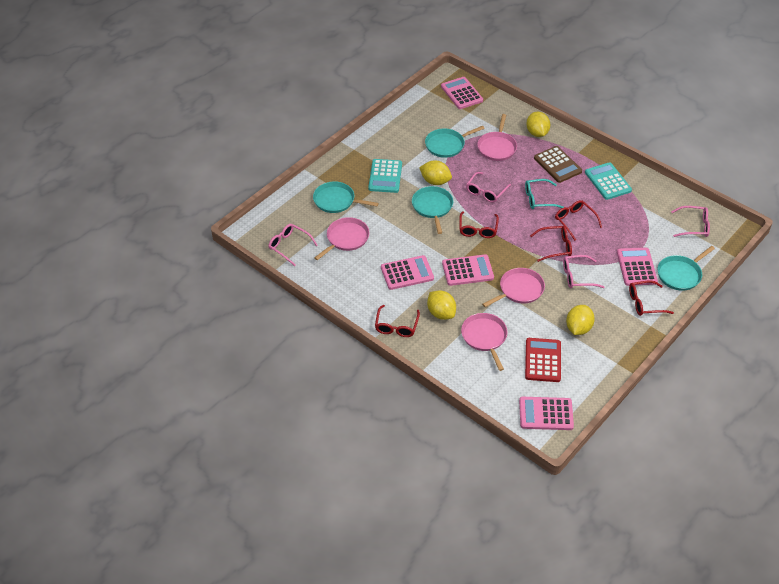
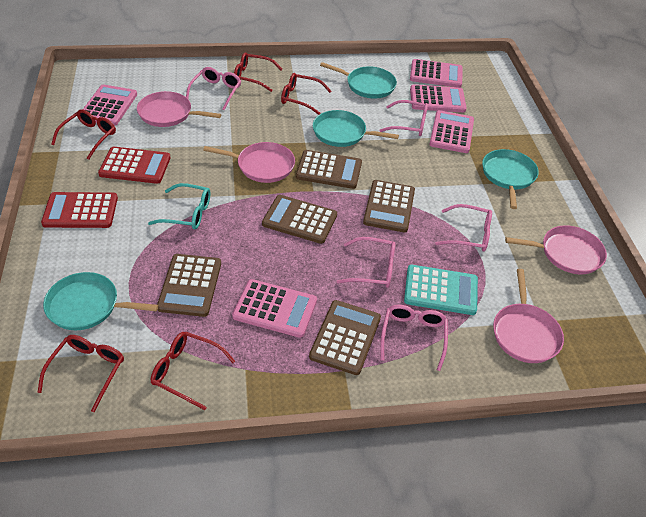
brown calculator: [534,146,582,183] = 1 -> [157,254,221,317] [262,195,337,244] [296,150,362,189] [309,300,381,375] [363,180,415,232] = 5
pink glasses: [269,224,317,266] [466,172,511,203] [563,255,604,288] [671,206,710,237] = 4 -> [186,67,241,110] [336,237,395,288] [379,100,428,136] [380,305,448,371] [435,204,492,252] = 5
red calculator: [525,338,561,382] = 1 -> [41,192,118,228] [98,147,171,184] = 2
turquoise calculator: [368,159,402,193] [585,162,632,200] = 2 -> [404,265,478,315] = 1
yellow lemon: [419,160,452,185] [427,290,456,320] [526,112,550,137] [566,305,595,335] = 4 -> none = 0

